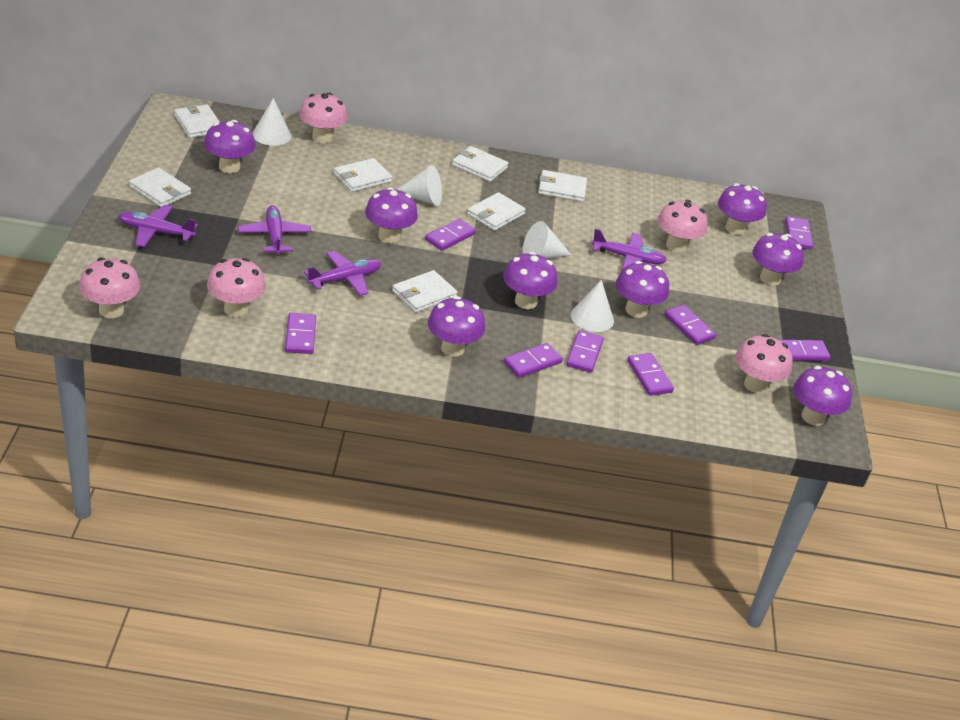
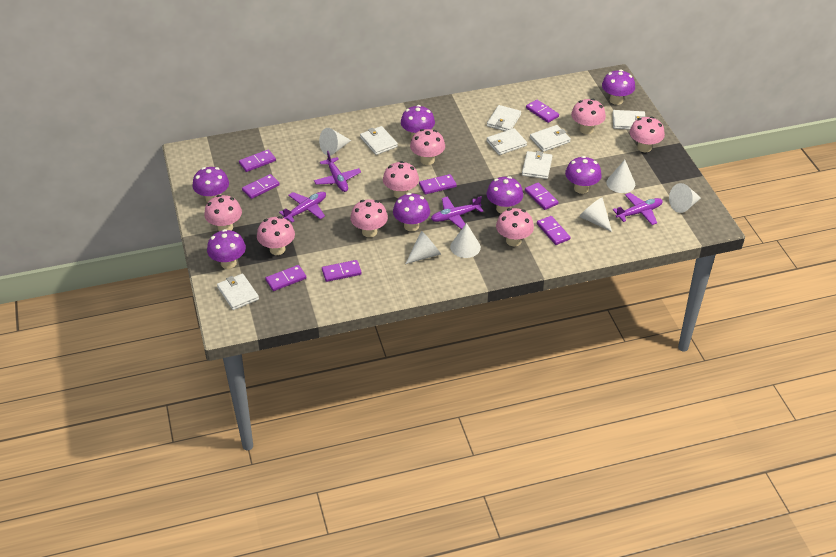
pink mushroom: [79,257,140,318] [207,258,266,317] [299,93,348,143] [657,200,708,252] [735,334,793,393] = 5 -> [204,195,242,231] [257,216,295,255] [350,199,388,237] [383,161,419,198] [410,129,445,165] [496,208,534,246] [571,98,606,134] [629,116,665,152] = 8
purple mushroom: [204,120,255,173] [365,187,418,243] [428,296,485,357] [503,252,558,309] [615,261,669,318] [718,183,767,235] [752,233,804,286] [793,366,852,426] = 8 -> [192,167,229,202] [207,229,246,269] [393,193,430,231] [401,105,435,139] [487,176,523,213] [565,156,602,194] [602,69,635,105] = 7
white cone: [252,98,292,146] [397,165,442,206] [523,221,572,259] [571,280,614,332] = 4 -> [319,128,351,156] [405,231,441,264] [450,223,481,258] [579,197,612,232] [606,160,635,193] [669,183,701,213] = 6

